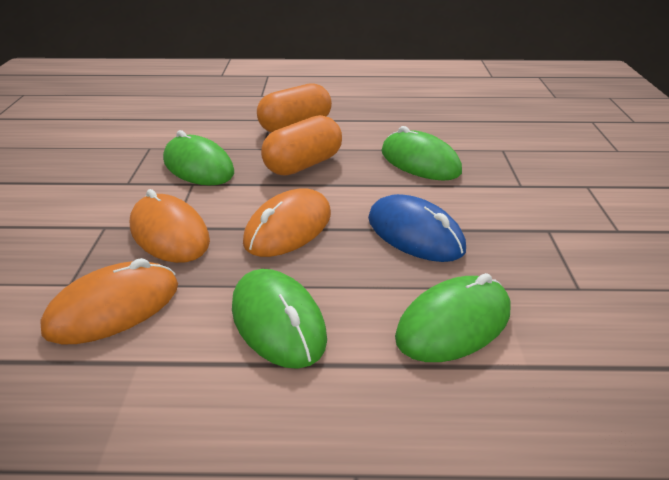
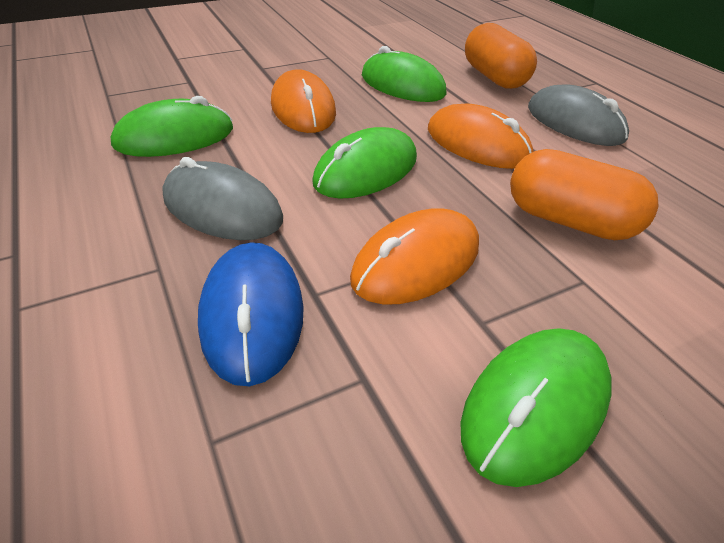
grey mouse: none = 0 -> [162,157,283,240] [528,84,629,146] = 2

